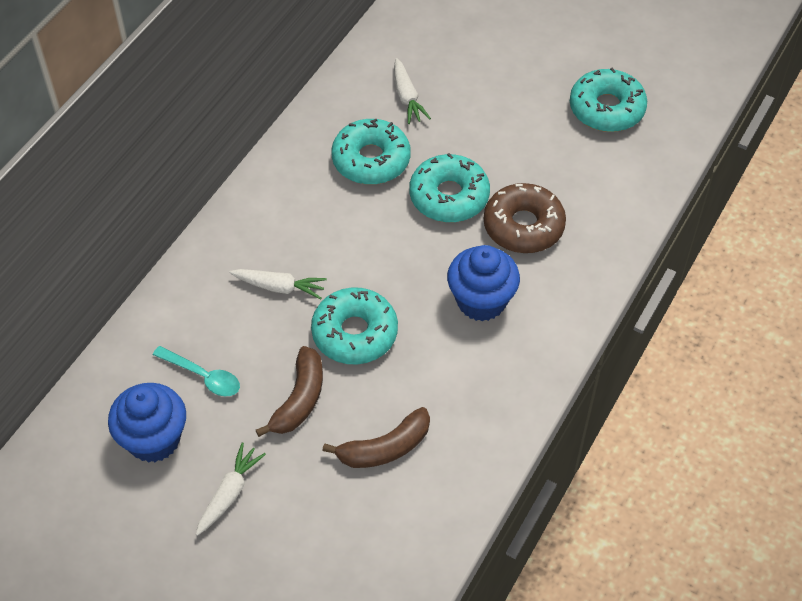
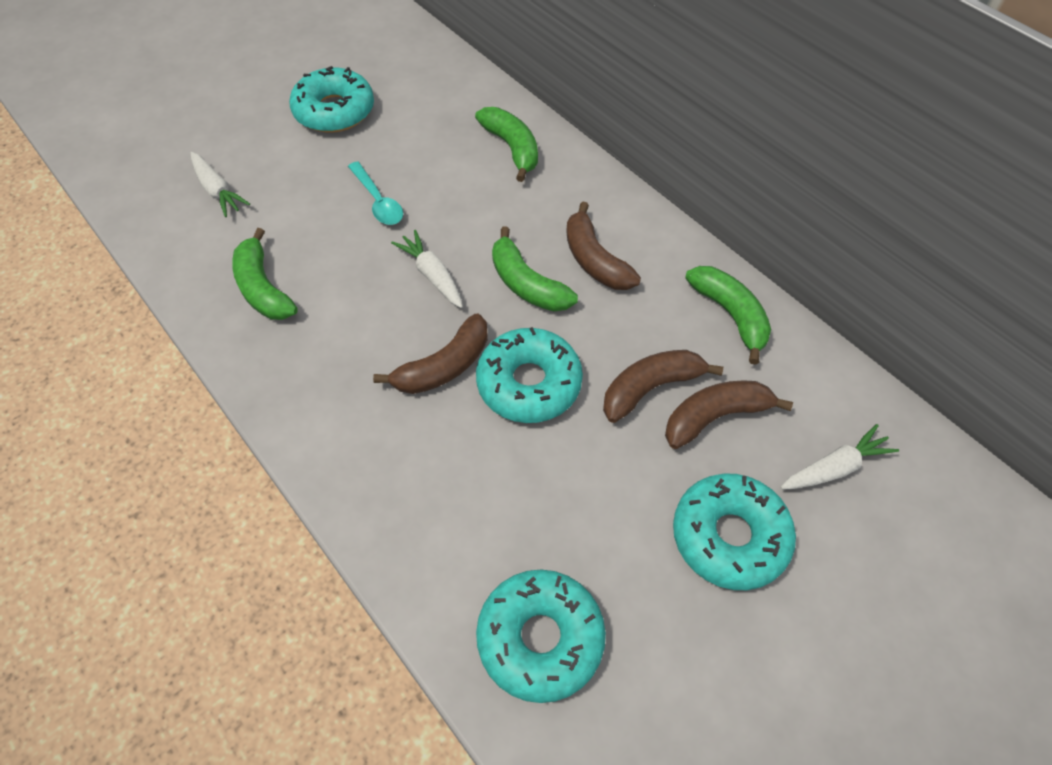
blue cupcake: [108,383,186,463] [447,245,520,321] = 2 -> none = 0
brown banana: [256,346,323,437] [322,407,430,468] = 2 -> [373,314,488,394] [566,202,641,290] [603,350,723,423] [665,380,793,449] = 4
brown donut: [484,183,566,253] = 1 -> none = 0
green banana: none = 0 -> [232,228,298,320] [475,107,538,182] [492,227,578,311] [685,266,771,365] = 4

